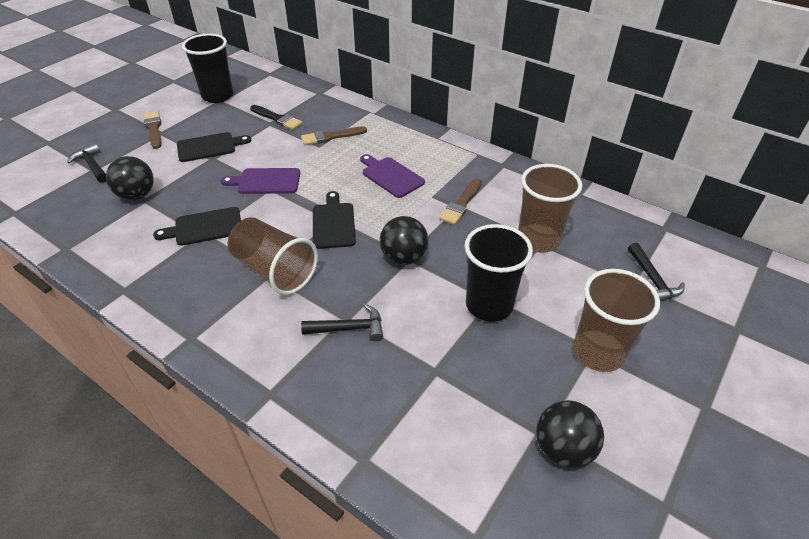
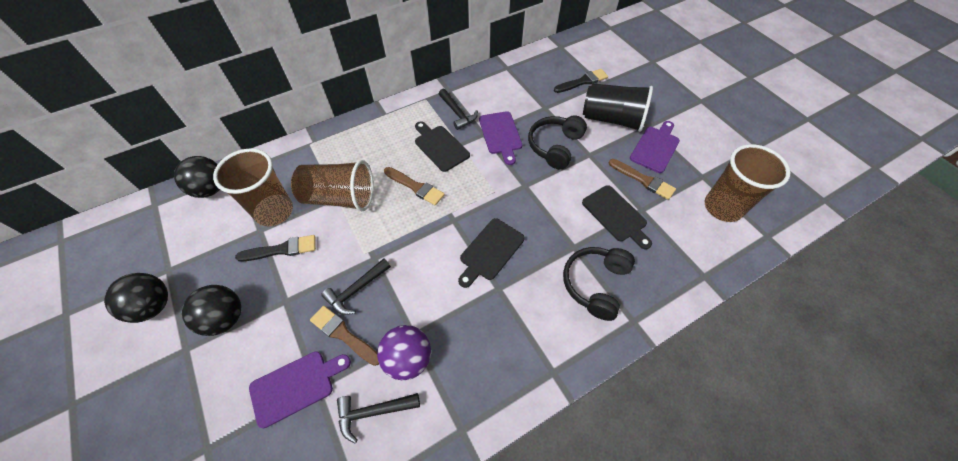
black brush: [250,105,303,130] = 1 -> [235,235,316,262] [554,69,608,93] = 2
black cup: [182,34,233,103] [464,224,533,322] = 2 -> [583,83,653,132] = 1
black headphones: none = 0 -> [528,115,587,169] [563,247,635,321] = 2
purple ball: none = 0 -> [377,325,431,380] = 1
purple cutting board: [221,168,300,194] [360,154,425,198] = 2 -> [249,351,351,428] [479,111,522,165] [630,121,680,173] = 3

